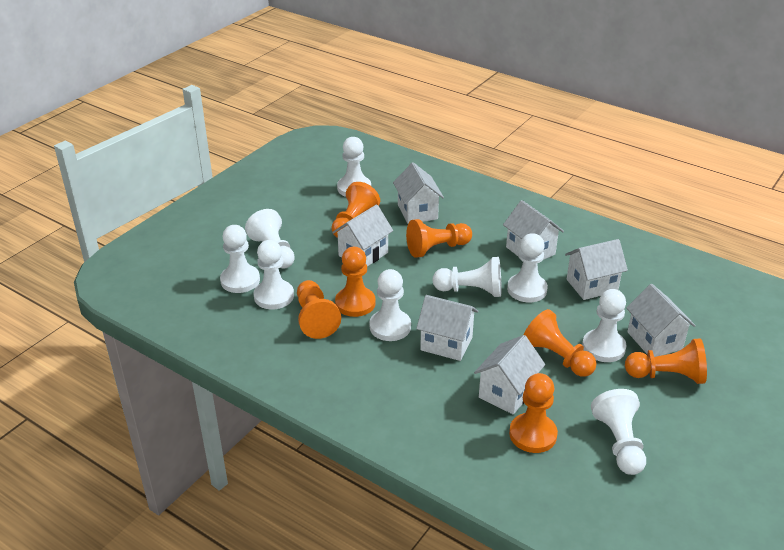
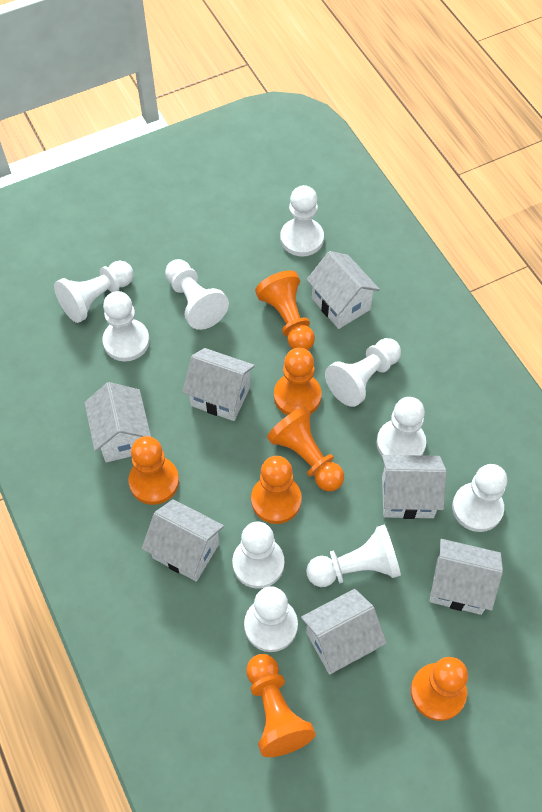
white pawn: [220,225,260,293] [245,209,295,269] [253,240,294,309] [337,137,371,197] [369,269,411,341] [433,257,502,297] [507,233,548,303] [582,289,627,362] [591,389,646,475] = 9 -> [54,261,134,323] [102,291,150,361] [165,259,229,330] [232,521,284,589] [244,586,298,652] [280,185,324,257] [306,524,401,587] [325,338,401,407] [377,397,426,456] [452,464,507,532] = 10

